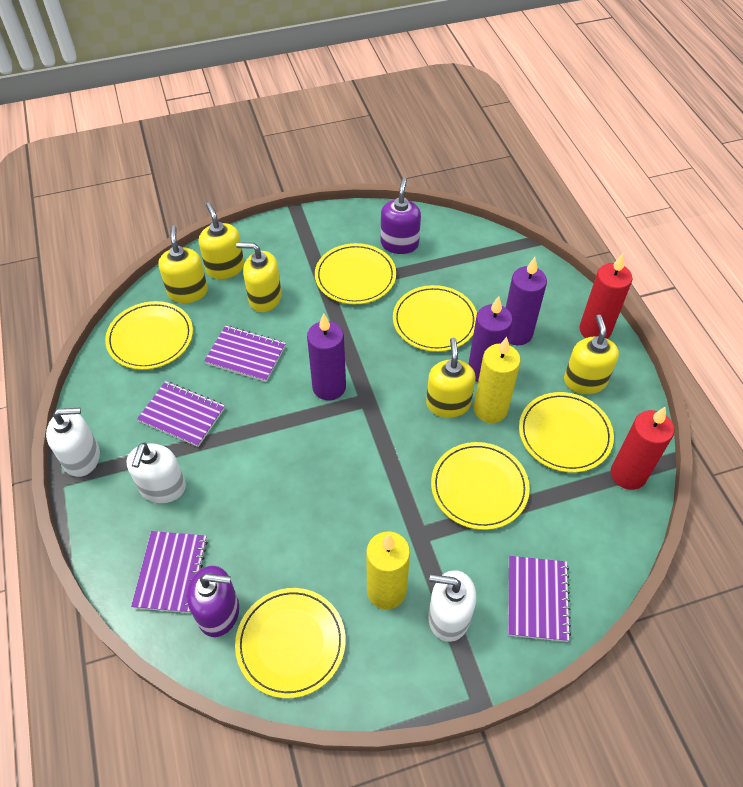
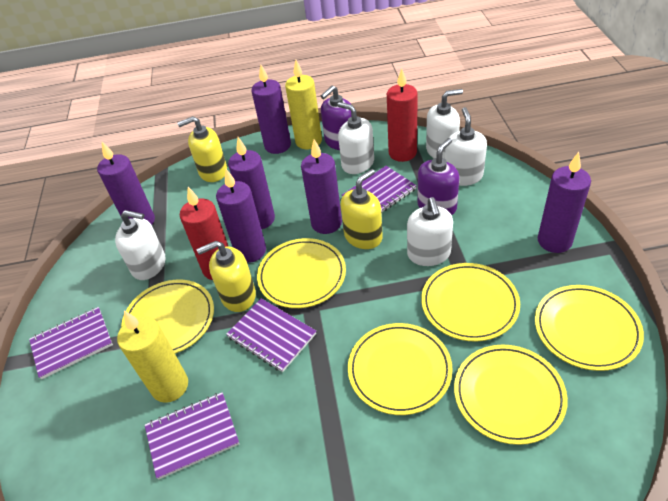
purple candle: [307,314,346,401] [468,296,513,382] [506,257,547,345] = 3 -> [97,142,155,225] [216,169,266,263] [228,137,275,229] [251,65,291,154] [301,139,342,234] [538,152,591,253] = 6
white soap dispenser: [46,408,100,477] [126,442,186,503] [428,570,476,642] = 3 -> [115,210,165,280] [337,102,374,174] [407,197,453,266] [426,89,463,159] [445,107,487,186] = 5
yellow soap dispenser: [158,225,208,303] [199,202,244,279] [236,242,282,312] [426,338,476,418] [564,314,619,394] = 5 -> [177,116,227,182] [197,241,256,312] [340,169,383,249] = 3

